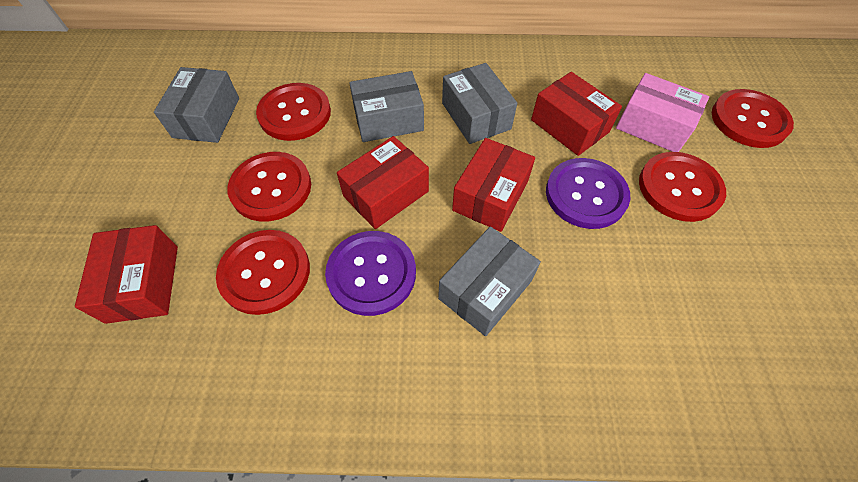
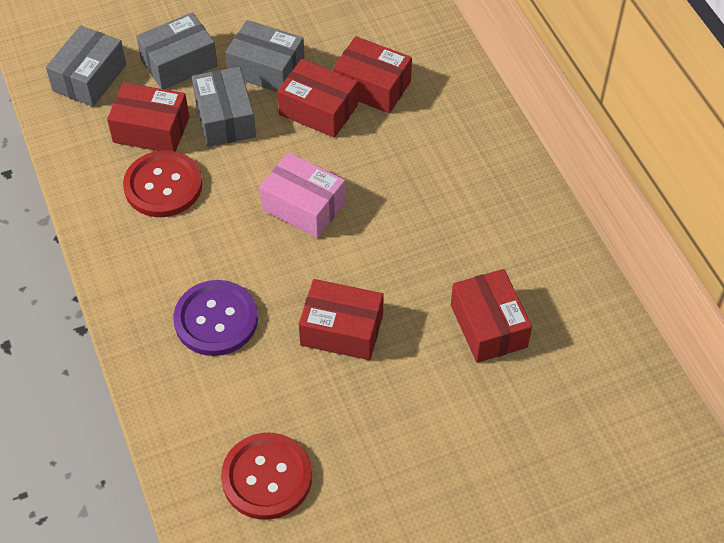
purple button: [325,231,416,316] [546,158,630,229] = 2 -> [173,280,258,356] = 1
red box: [75,225,178,324] [337,136,429,229] [452,138,535,232] [531,72,622,156] = 4 -> [107,82,189,151] [277,59,358,138] [299,279,384,360] [333,36,412,113] [451,269,532,363] = 5
red button: [216,230,310,315] [227,152,311,222] [256,83,331,141] [639,152,726,222] [712,89,794,148] = 5 -> [123,150,202,217] [221,433,312,520] = 2

